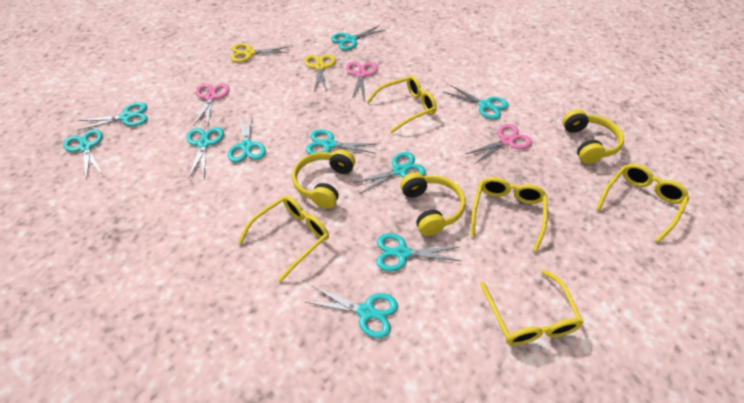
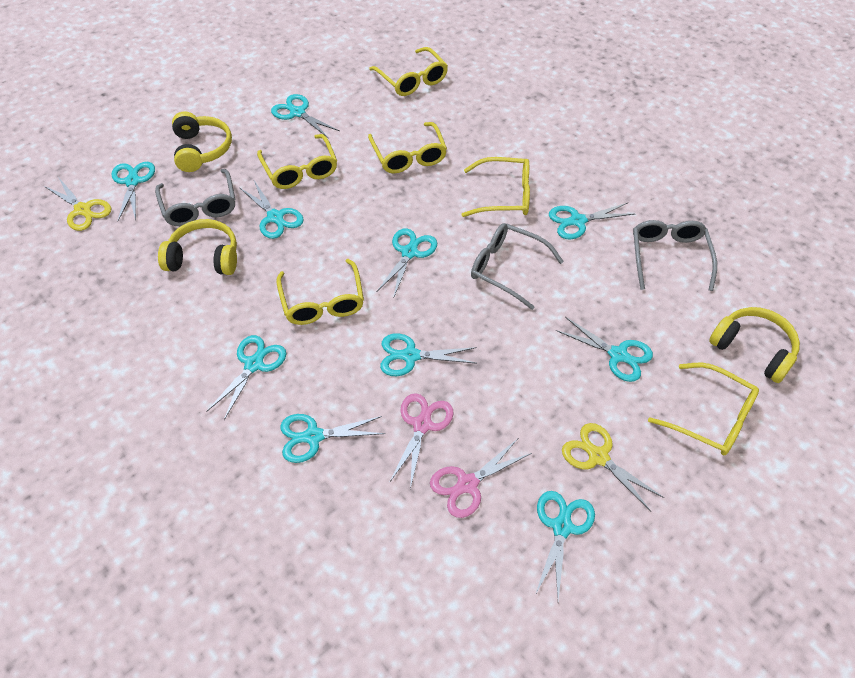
grey glasses: none = 0 -> [155,169,235,226] [471,223,564,310] [633,220,717,291] = 3
pink scissors: [194,84,230,125] [346,62,378,101] [466,124,532,164] = 3 -> [389,393,454,489] [430,439,532,518] = 2
yellow glasses: [238,196,329,282] [366,75,437,133] [471,177,547,251] [480,270,584,346] [596,164,689,243] = 5 -> [257,134,337,189] [276,259,364,325] [368,122,447,173] [369,47,448,96] [461,157,530,217] [648,363,759,455] = 6

